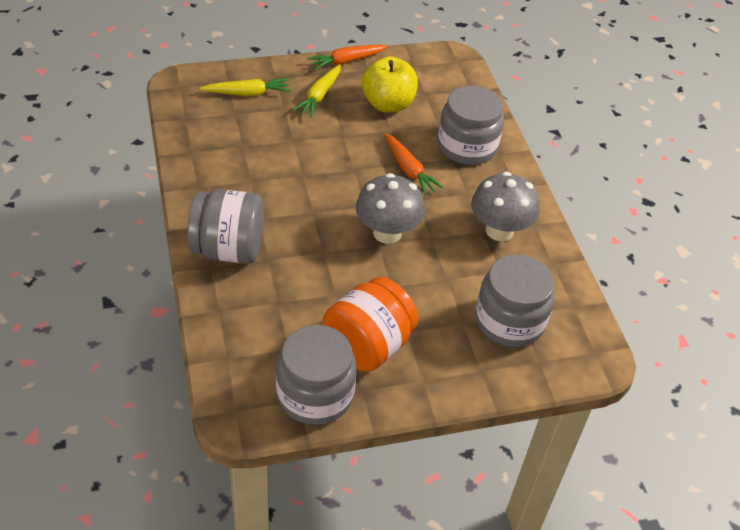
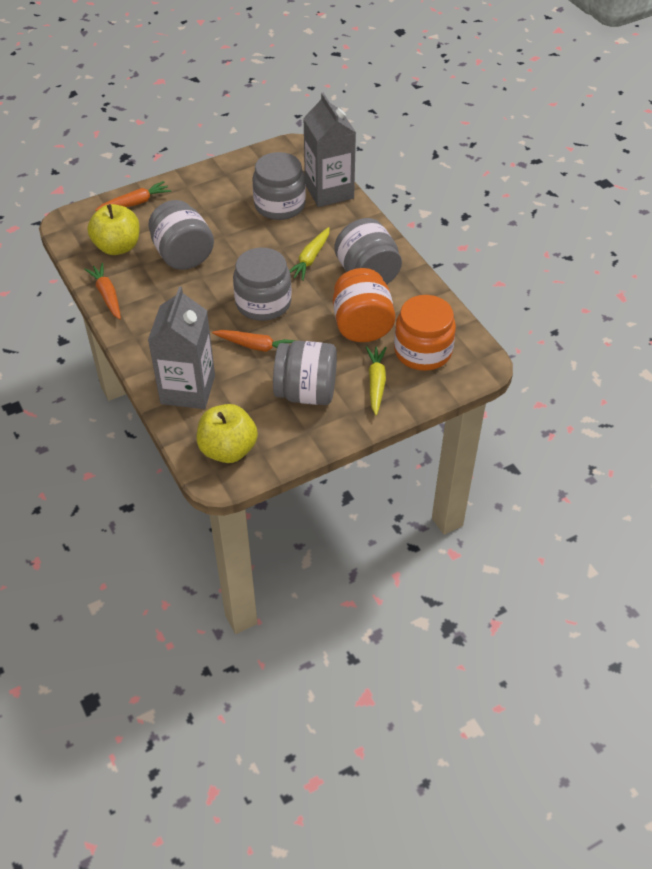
grey carton: none = 0 -> [148,286,215,409] [303,93,356,207] = 2
grey jar: [187,189,264,264] [276,325,357,425] [438,86,504,165] [475,254,555,347] = 4 -> [148,200,214,270] [233,248,292,321] [252,152,306,220] [273,341,337,405] [334,218,402,285] = 5
grey mushroom: [356,173,425,244] [471,172,540,241] = 2 -> none = 0
orange carrot: [307,45,388,70] [384,133,444,195] = 2 -> [84,263,121,320] [95,181,171,211] [212,330,296,352] = 3
orange jar: [323,277,418,372] = 1 -> [333,268,396,342] [394,295,456,371] = 2
yellow apple: [362,56,418,112] = 1 -> [87,204,140,255] [197,404,258,463] = 2

